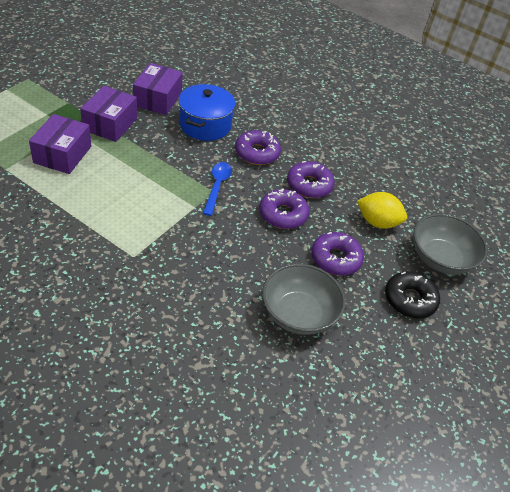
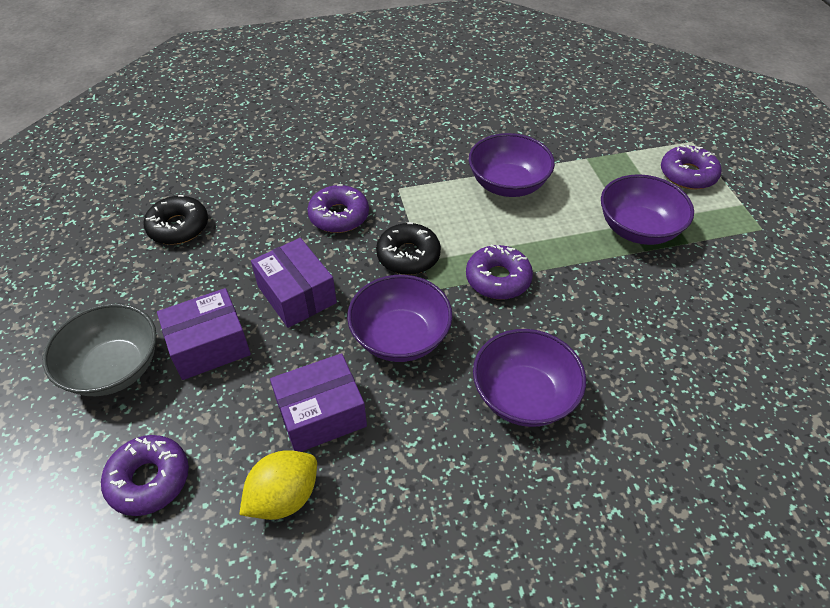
black donut: [385,271,440,319] = 1 -> [143,195,208,245] [376,222,441,275] = 2
blue pot: [179,84,235,141] = 1 -> none = 0
blue spoon: [203,162,232,216] = 1 -> none = 0
grey bowl: [262,264,345,335] [413,214,488,275] = 2 -> [43,303,157,396] = 1
purple bowl: none = 0 -> [347,275,453,362] [469,133,555,197] [473,329,586,427] [601,174,694,245] = 4

